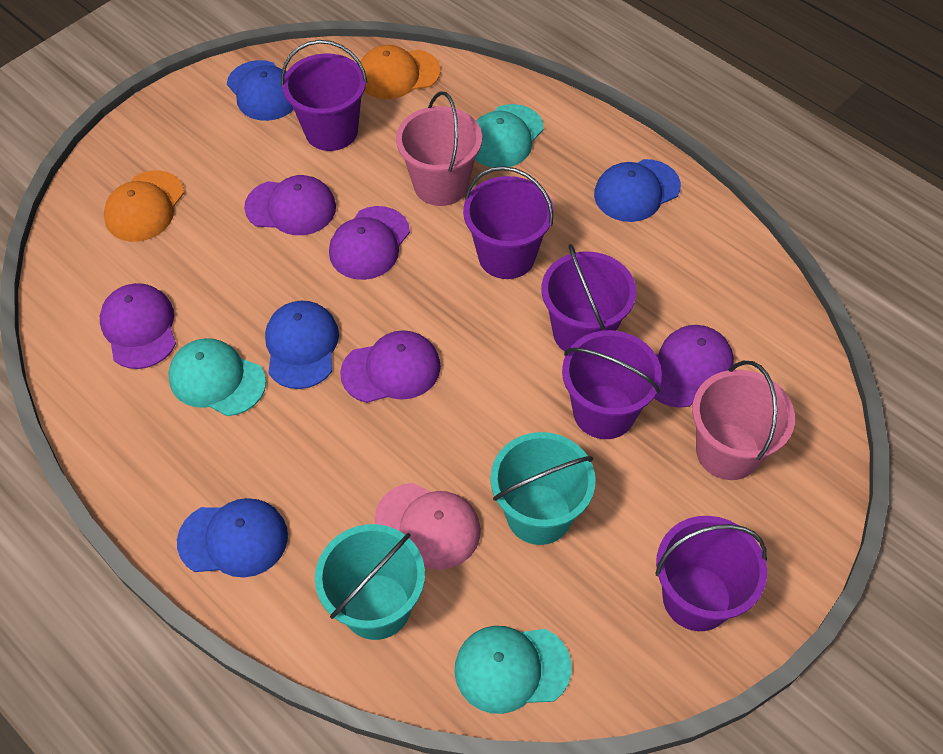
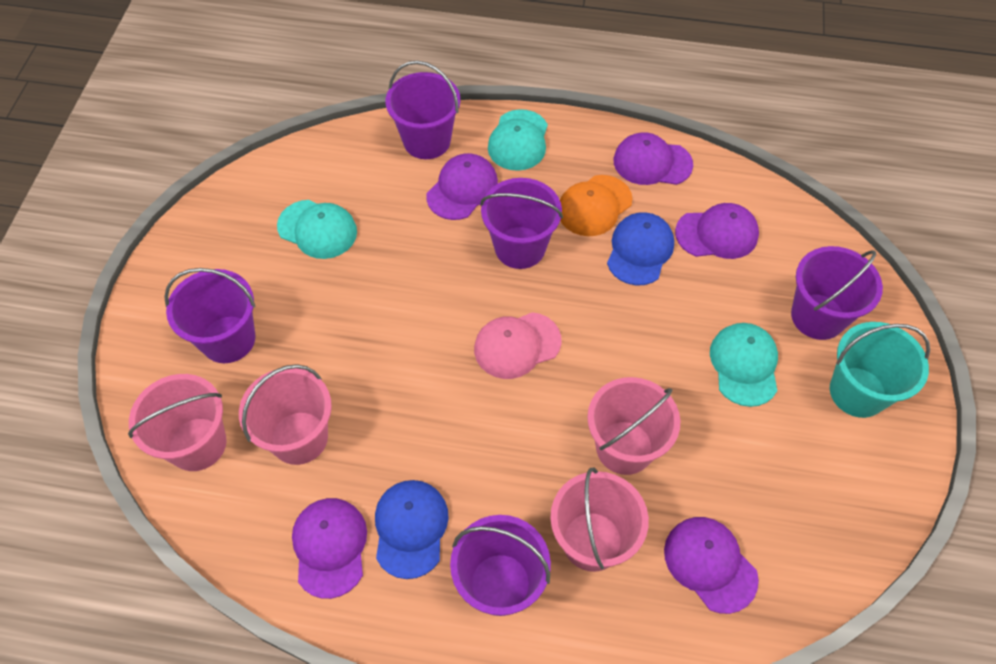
blue cap: [177,498,288,578] [227,60,294,121] [265,301,339,389] [594,159,681,222] = 4 -> [375,480,449,579] [607,212,674,286] = 2
orange cap: [104,170,184,242] [361,45,441,99] = 2 -> [560,175,633,236] = 1
pink bucket: [396,91,482,206] [692,361,795,480] = 2 -> [128,374,226,471] [239,364,332,465] [550,468,649,572] [587,377,680,475] = 4
turquoise bucket: [315,524,425,640] [490,432,595,545] = 2 -> [830,322,930,418] = 1

